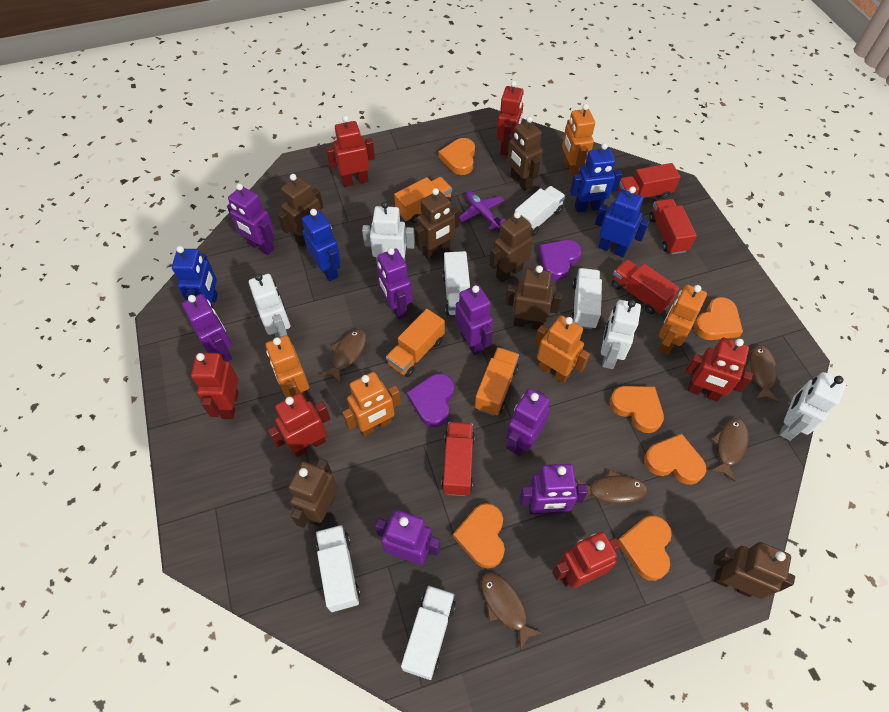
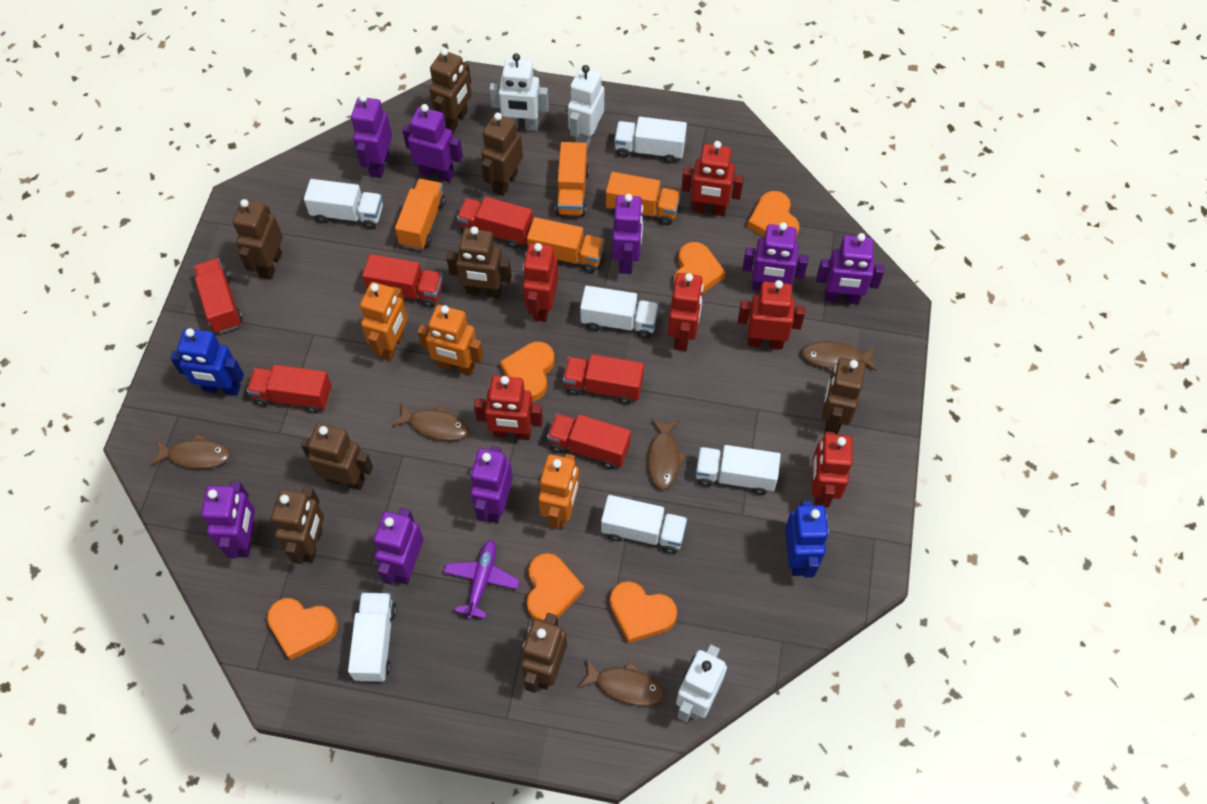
blue robot: [172,246,218,309] [302,209,341,281] [570,143,622,212] [595,186,649,257] = 4 -> [170,328,244,396] [785,500,829,578] = 2
brown robot: [277,174,323,247] [288,459,338,528] [414,188,460,260] [489,211,534,283] [505,265,562,330] [507,116,543,191] [713,542,795,599] = 7 -> [232,199,283,280] [271,487,324,564] [301,423,373,490] [429,48,472,133] [446,226,511,298] [481,113,523,196] [521,613,567,693] [822,357,866,434] = 8
orange robot: [266,335,309,401] [342,372,401,436] [534,315,590,383] [562,104,595,179] [658,284,707,355] = 5 -> [360,282,407,361] [417,305,484,376] [538,454,579,529] = 3
orange truck: [386,309,445,377] [394,177,452,223] [475,347,519,416] = 3 -> [395,179,446,250] [527,217,604,273] [555,142,589,216] [606,172,681,225] = 4
purple heart: [407,374,454,427] [539,240,582,281] = 2 -> none = 0
purple robot: [182,294,232,361] [227,183,274,255] [375,510,441,565] [377,248,412,319] [455,285,493,355] [506,389,550,457] [519,464,588,514] = 7 -> [201,482,255,558] [351,94,392,178] [374,508,423,585] [402,104,463,182] [470,446,513,523] [612,194,643,274] [742,222,809,291] [817,233,885,304] = 8
red truck: [441,422,475,496] [611,259,679,314] [617,163,680,199] [649,199,697,254] = 4 -> [193,258,243,333] [247,365,332,414] [362,254,443,308] [457,197,533,249] [547,413,631,469] [563,354,644,404] = 6
white robot: [249,273,290,338] [362,201,415,266] [601,300,641,369] [779,372,846,441] = 4 -> [489,53,549,131] [568,65,604,148] [676,644,727,722] = 3
white truck: [316,525,360,612] [401,585,456,680] [442,251,470,316] [515,186,565,236] [571,268,602,329] = 5 -> [304,179,383,229] [348,592,397,682] [580,286,659,339] [601,495,687,554] [614,117,687,164] [696,445,781,495] = 6

